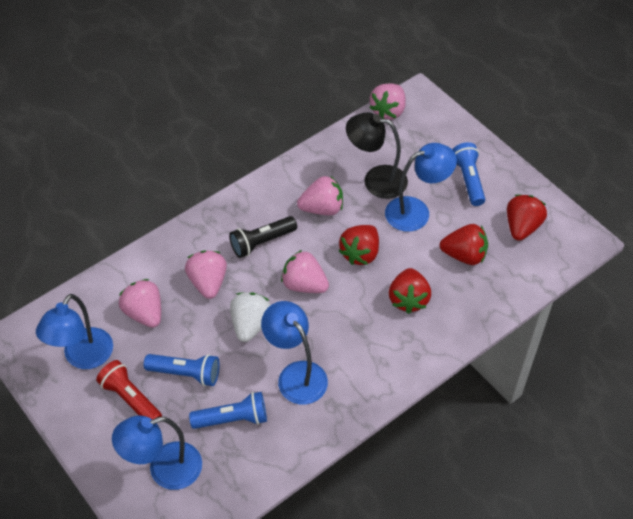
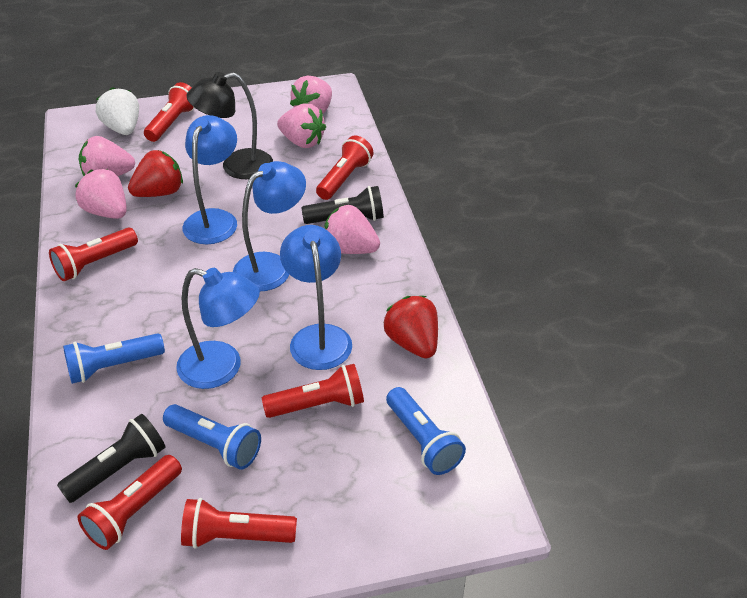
black flashlight: [229,216,297,258] = 1 -> [57,414,166,503] [301,186,384,224] = 2
red flashlight: [96,360,162,420] = 1 -> [49,228,138,281] [77,455,182,550] [144,82,195,142] [181,498,297,548] [262,364,364,418] [316,136,374,200] = 6
red strawberry: [339,225,379,265] [389,268,431,314] [440,224,488,265] [507,195,547,241] = 4 -> [128,150,183,197] [383,296,438,358] = 2

